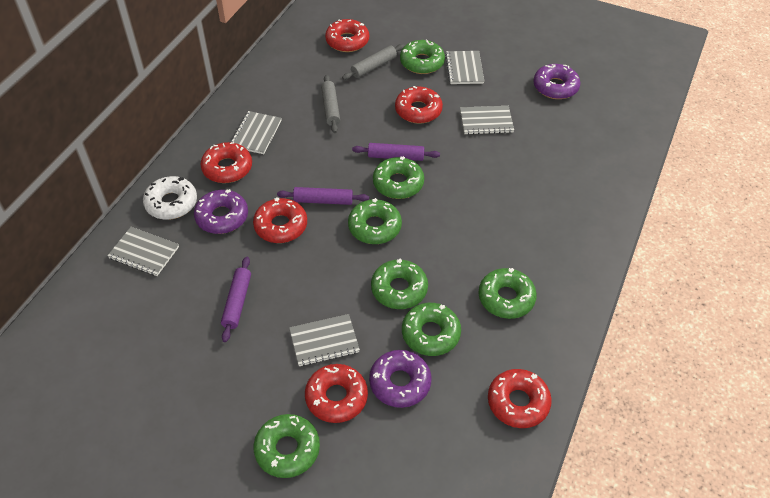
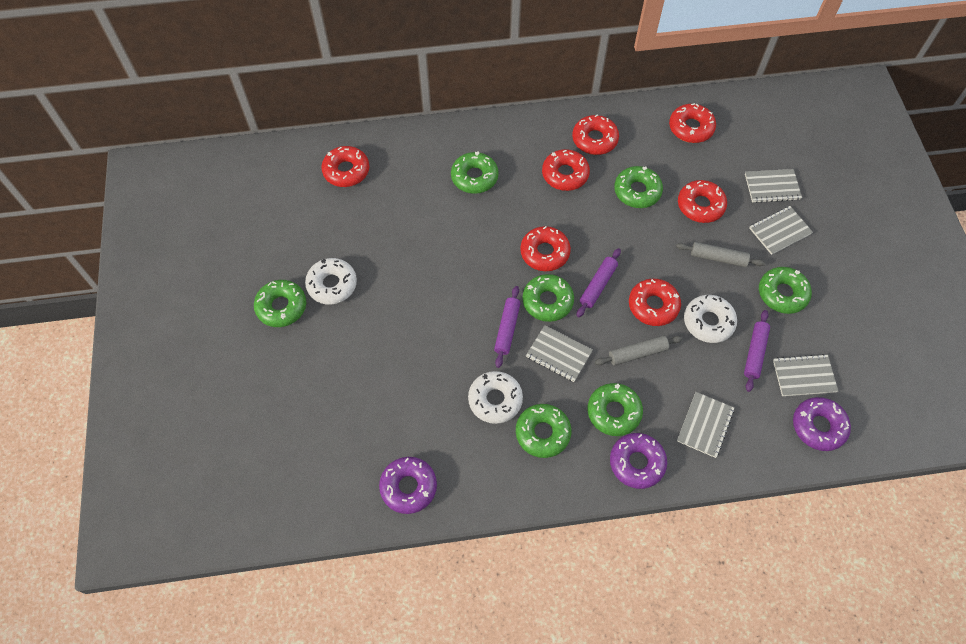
red donut: [201,142,252,183] [253,197,307,243] [305,364,368,423] [325,19,369,52] [395,86,443,124] [488,369,552,428] = 6 -> [321,146,369,187] [520,226,571,271] [542,149,590,191] [572,114,619,155] [629,279,681,326] [669,103,716,143] [678,180,727,223] = 7
white donut: [143,176,197,220] = 1 -> [305,258,357,304] [468,371,523,424] [684,295,737,343] = 3

